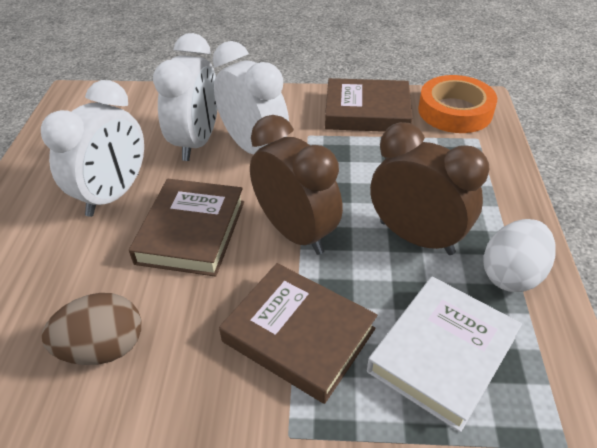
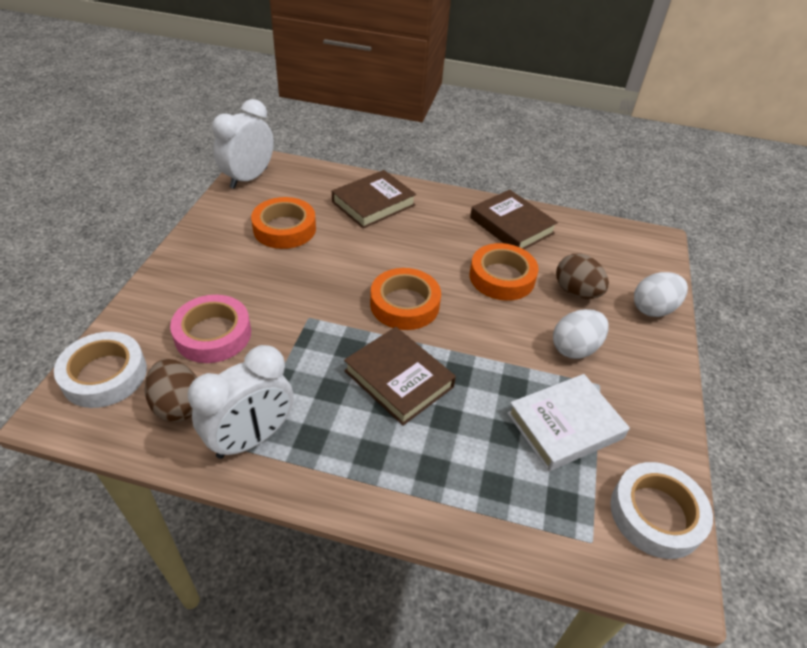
brown clock: [250,115,343,255] [370,122,489,255] = 2 -> none = 0
brown egg: [42,293,141,365] = 1 -> [145,359,197,422] [556,254,609,299] = 2
orange tape: [418,75,497,133] = 1 -> [251,197,316,249] [370,268,441,330] [470,243,539,301] = 3
pink tape: none = 0 -> [170,295,251,363] = 1
white clock: [41,80,144,217] [153,33,218,161] [213,41,289,154] = 3 -> [188,345,294,459] [212,99,274,189] = 2
white egg: [483,219,556,292] = 1 -> [553,309,609,359] [634,272,688,317] = 2
white tape: none = 0 -> [54,332,147,408] [610,462,713,559] = 2

